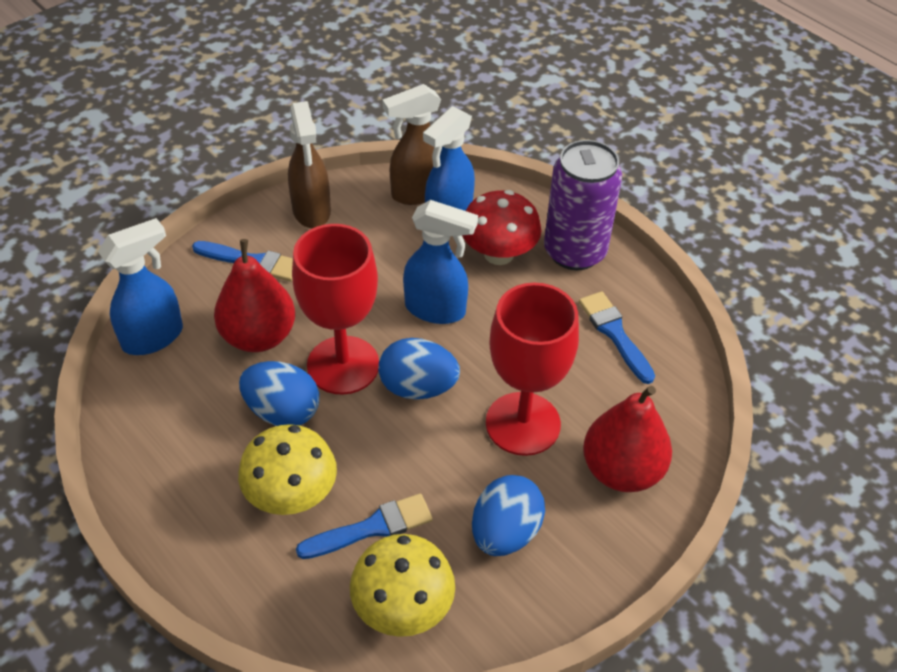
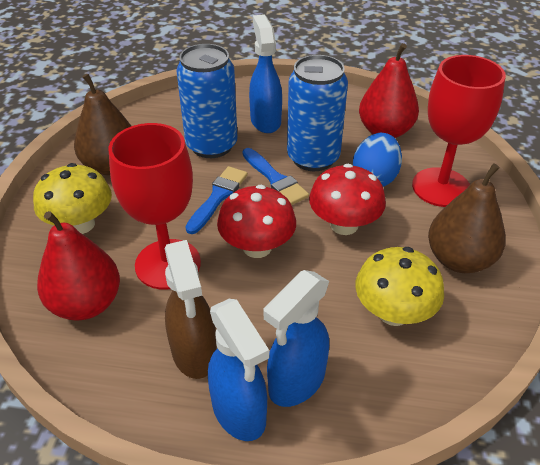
blue brush: [192,241,293,282] [296,493,433,559] [579,291,655,384] = 3 -> [185,166,248,234] [242,148,309,205] = 2
blue can: none = 0 -> [176,44,238,158] [287,55,348,171] = 2
blue egg: [239,361,319,426] [378,338,460,400] [472,475,545,556] = 3 -> [353,133,402,187] = 1
brown pear: none = 0 -> [74,74,131,175] [428,163,506,273] = 2
brown spray bottle: [288,101,331,228] [382,84,441,205] = 2 -> [165,240,216,379] = 1
purple can: [544,140,622,270] = 1 -> none = 0
red mushroom: [462,190,541,265] = 1 -> [217,185,296,258] [309,164,386,235] = 2

